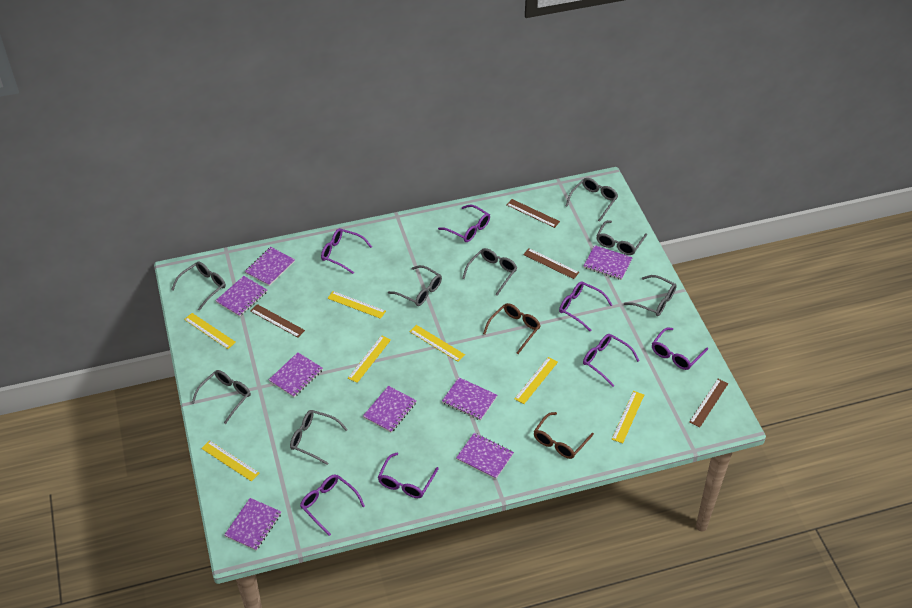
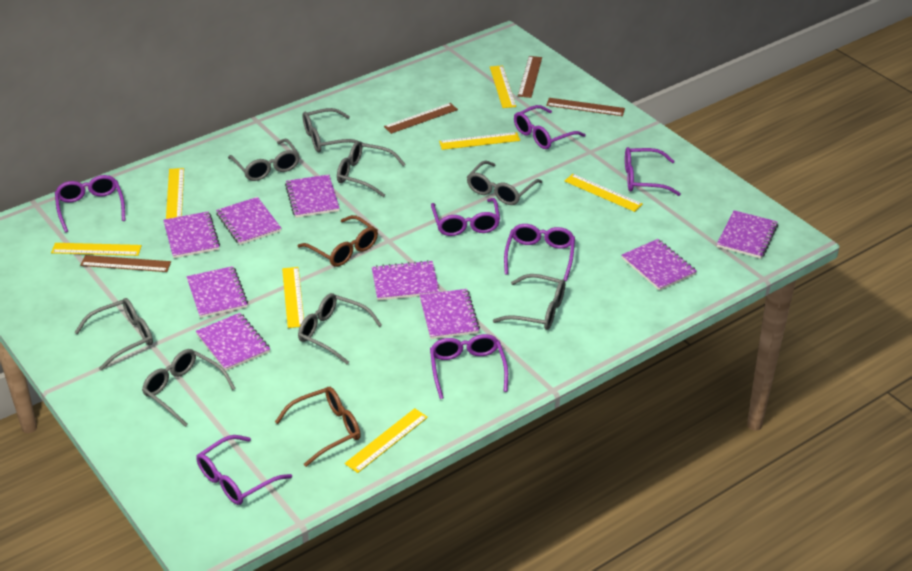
purple notebook: [215,276,267,317] [224,498,281,551] [245,247,295,286] [269,352,323,397] [363,386,417,433] [442,377,497,421] [456,433,514,479] [584,245,633,280] = 8 -> [163,211,220,258] [186,266,248,318] [196,313,270,371] [216,197,281,245] [285,175,340,218] [372,260,439,301] [419,289,480,339] [622,239,697,291] [717,210,778,259] = 9

